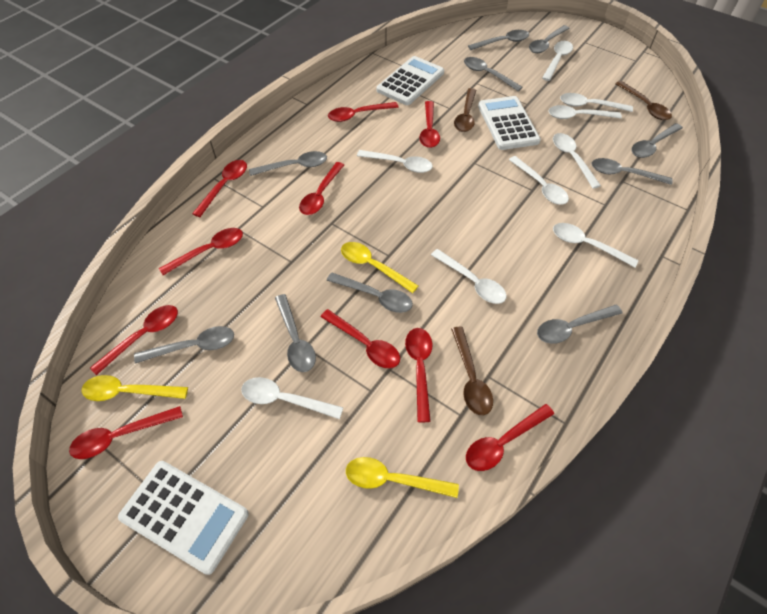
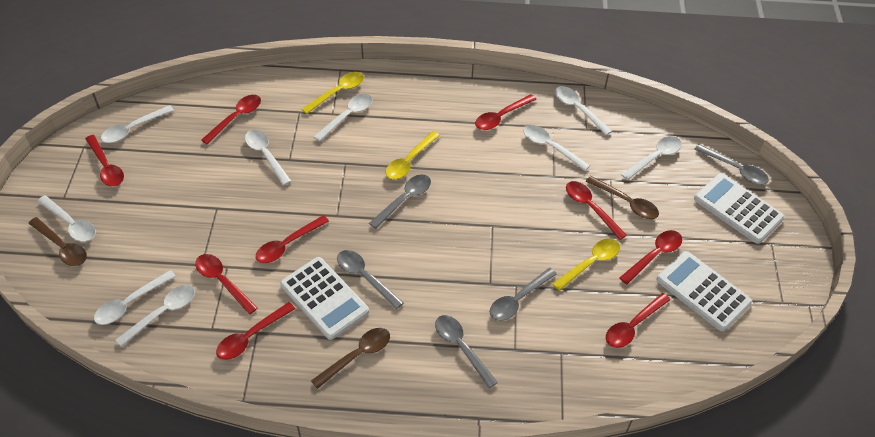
grey spoon: [134,326,234,363] [249,151,327,176] [275,294,316,372] [327,273,413,313] [464,57,523,91] [468,30,529,50] [529,25,570,53] [537,305,623,344] [592,158,673,185] [631,123,683,158] = 10 -> [337,250,404,309] [369,175,431,229] [435,315,498,388] [489,268,557,321] [694,144,769,185] = 5
red spoon: [69,406,183,459] [90,305,178,375] [159,228,243,275] [192,160,247,217] [299,162,344,215] [320,309,400,368] [328,102,399,122] [405,328,432,422] [419,101,440,148] [466,404,554,471] = 10 -> [85,135,124,187] [195,254,258,315] [201,95,261,145] [216,302,295,360] [256,215,329,263] [475,94,536,130] [566,181,627,240] [606,293,670,348] [619,230,682,284] = 9

